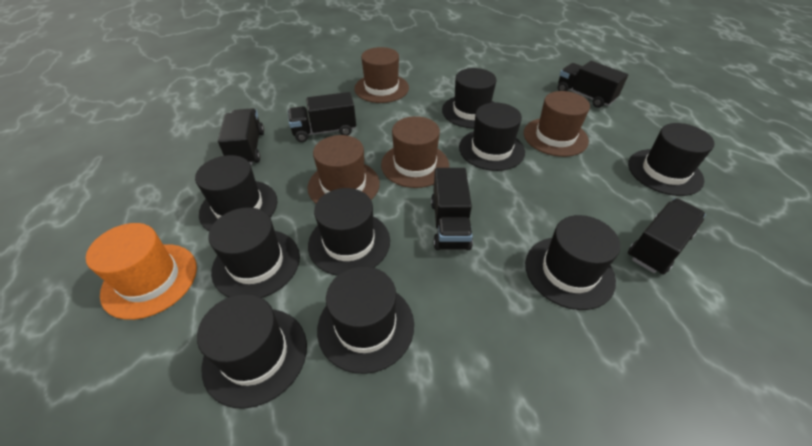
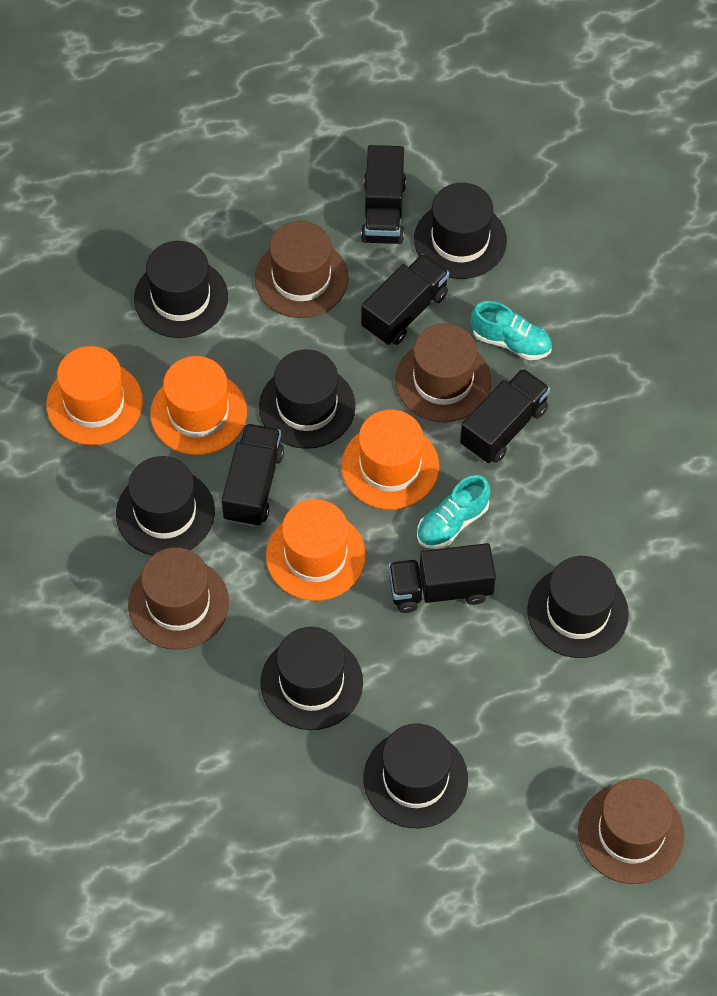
black hat: [195,155,278,231] [197,294,307,409] [208,207,300,298] [308,188,390,276] [317,266,414,374] [442,68,497,128] [459,103,525,171] [525,215,620,310] [628,123,715,196] = 9 -> [116,456,215,556] [134,241,228,338] [259,349,356,449] [260,627,363,730] [363,723,468,828] [414,183,507,279] [527,556,629,658] = 7
orange hat: [86,223,197,320] = 1 -> [46,346,143,445] [150,356,247,455] [266,499,366,601] [342,410,439,510] = 4
turquoise shoe: none = 0 -> [417,475,490,549] [471,301,552,360] = 2

